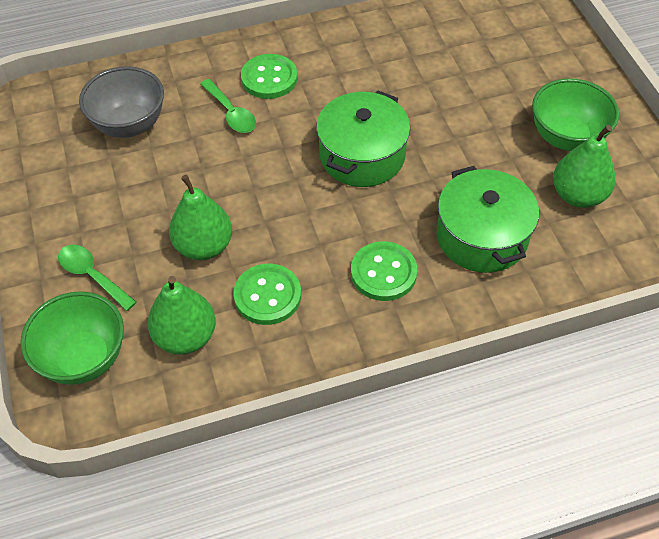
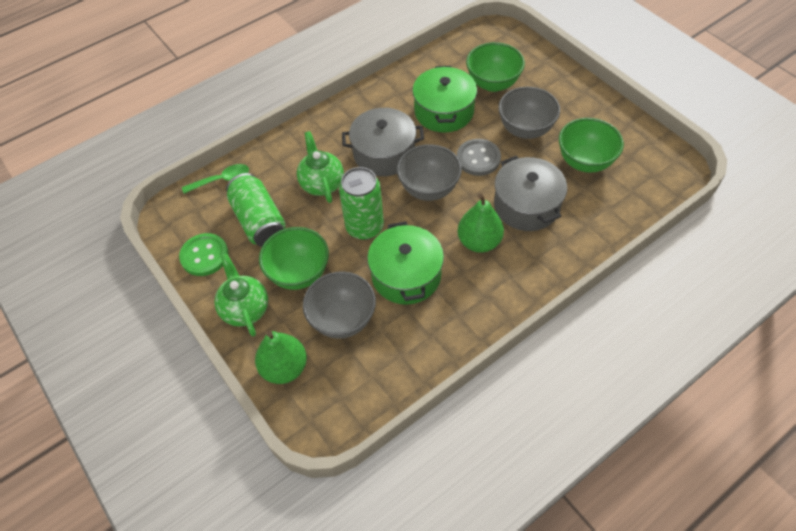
green bowl: [20,291,124,385] [532,78,619,151] = 2 -> [259,227,329,290] [466,42,525,92] [559,118,624,173] = 3
green button: [233,264,301,325] [241,54,297,99] [351,241,417,301] = 3 -> [179,233,228,276] = 1
green can: none = 0 -> [226,173,286,247] [339,167,384,240] = 2
green pear: [148,276,216,355] [169,175,232,260] [553,125,616,208] = 3 -> [255,331,307,384] [458,194,504,253] = 2
green spoon: [58,245,137,311] [200,79,256,133] = 2 -> [182,164,249,194] = 1
green teapot: none = 0 -> [214,254,268,337] [297,131,344,203] = 2
grey bowl: [79,66,164,138] = 1 -> [303,272,376,339] [397,144,462,201] [498,87,560,139] = 3
grey button: none = 0 -> [457,139,501,176] = 1
grey pot: none = 0 -> [342,108,424,176] [494,156,567,231] = 2

